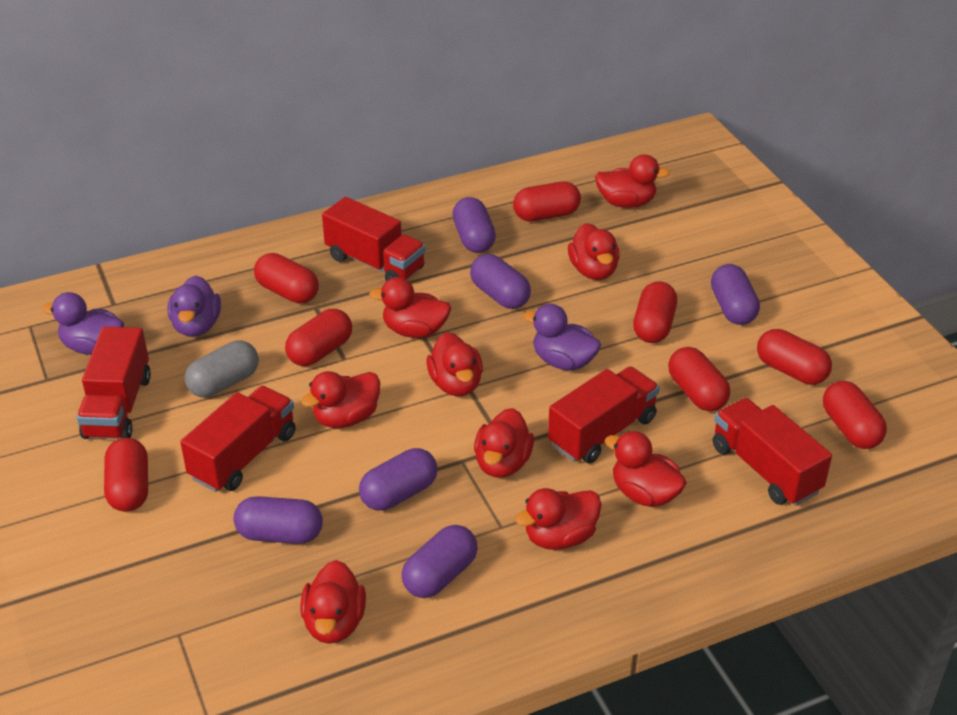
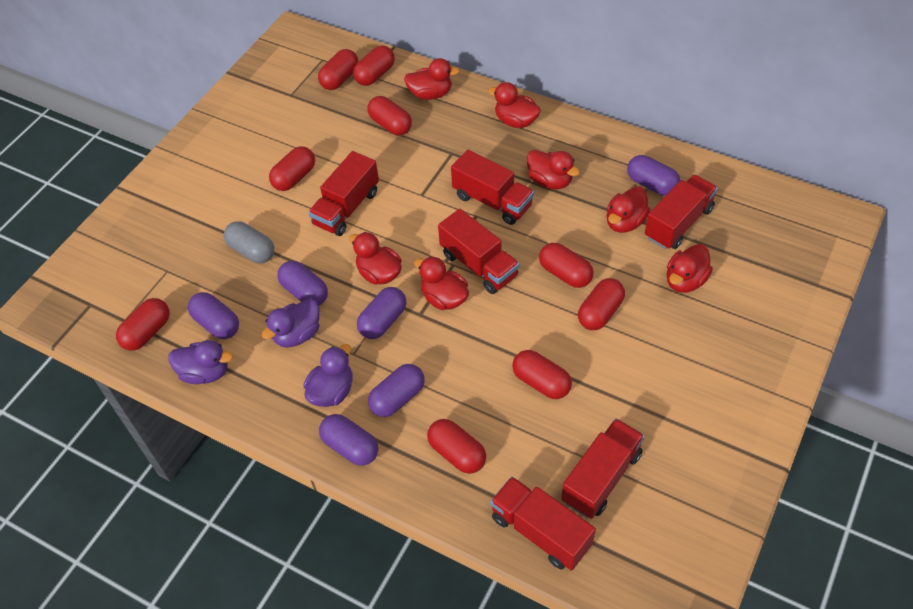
red capsule: [104,438,148,512] [254,253,319,304] [285,309,352,366] [513,181,581,222] [633,281,677,343] [668,347,730,411] [757,329,832,385] [823,381,887,449] = 8 -> [116,298,170,351] [269,146,315,191] [318,49,359,90] [353,45,395,86] [367,96,412,135] [427,419,486,474] [512,350,572,399] [539,243,594,288] [578,278,625,330] = 9
red duck: [300,560,366,644] [301,371,380,428] [369,277,451,338] [426,332,483,396] [474,408,534,478] [515,488,601,550] [568,223,620,280] [595,154,670,208] [605,431,687,507] = 9 -> [349,232,402,285] [404,58,460,100] [414,256,469,310] [488,82,541,128] [527,150,580,189] [606,187,650,233] [666,244,713,293] = 7
red truck: [77,327,151,439] [180,386,296,492] [322,197,426,281] [548,366,660,463] [713,398,832,506] = 5 -> [308,151,379,236] [438,209,519,294] [451,150,534,225] [490,476,596,571] [561,418,645,519] [645,175,718,249] = 6

